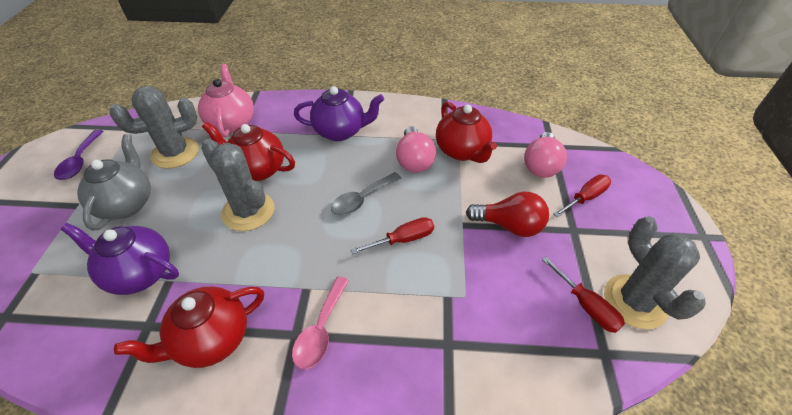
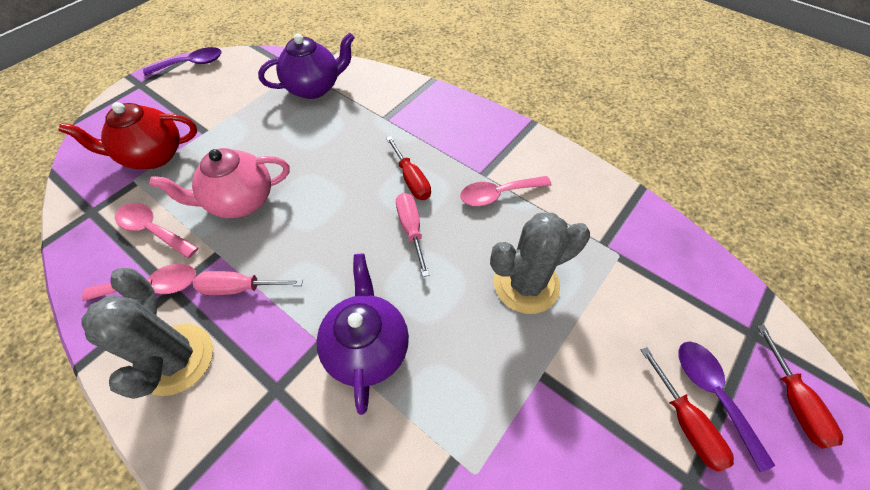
grey cactus: [110,86,199,169] [201,139,274,231] [604,216,706,329] = 3 -> [81,268,213,399] [490,213,590,314] = 2
grey spoon: [331,172,402,215] = 1 -> none = 0
grey teapot: [77,134,151,231] = 1 -> none = 0
pink light bulb: [396,126,436,173] [524,132,567,178] = 2 -> none = 0
pink screwdriver: none = 0 -> [193,271,303,295] [396,193,429,277] = 2
pink spoon: [292,276,349,369] = 1 -> [82,264,196,301] [115,203,198,259] [460,176,552,206] = 3
purple spoon: [54,130,103,180] = 1 -> [143,47,222,76] [678,342,775,472] = 2
red light bulb: [466,192,549,237] = 1 -> none = 0
red teapot: [114,287,264,368] [202,122,295,181] [436,102,497,163] = 3 -> [58,102,197,169] = 1

